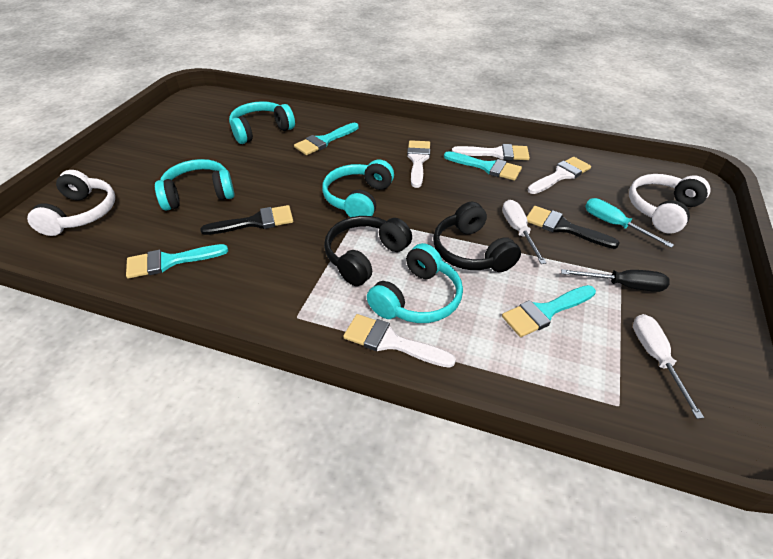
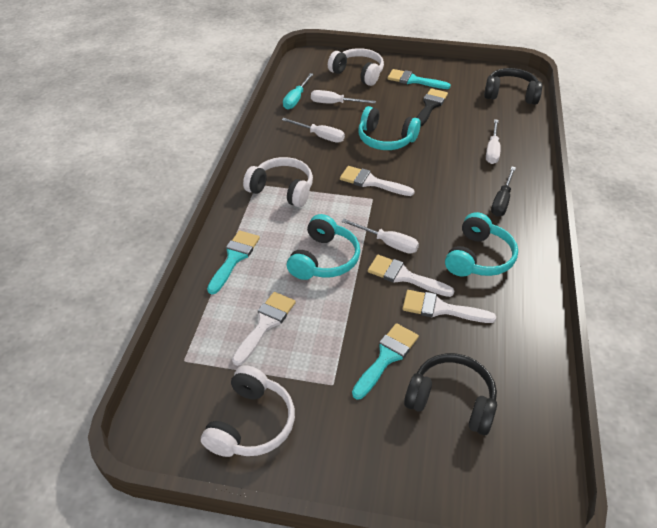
black brush: [200,205,293,235] [527,206,620,249] = 2 -> [417,88,448,127] = 1
turquoise brush: [126,244,228,279] [294,123,358,155] [444,151,522,181] [502,285,596,337] = 4 -> [207,230,260,294] [352,323,419,399] [387,69,451,89] = 3
turquoise headphones: [155,159,235,211] [229,101,295,144] [322,159,394,217] [367,243,463,323] = 4 -> [287,214,360,280] [358,106,421,150] [445,212,518,277] = 3
white headphones: [27,170,115,236] [629,174,711,234] = 2 -> [201,365,295,457] [243,157,313,207] [328,48,384,86] = 3
white screwdriver: [502,200,547,264] [633,314,704,419] = 2 -> [282,118,345,143] [311,90,376,104] [341,219,419,253] [486,119,501,164] = 4

